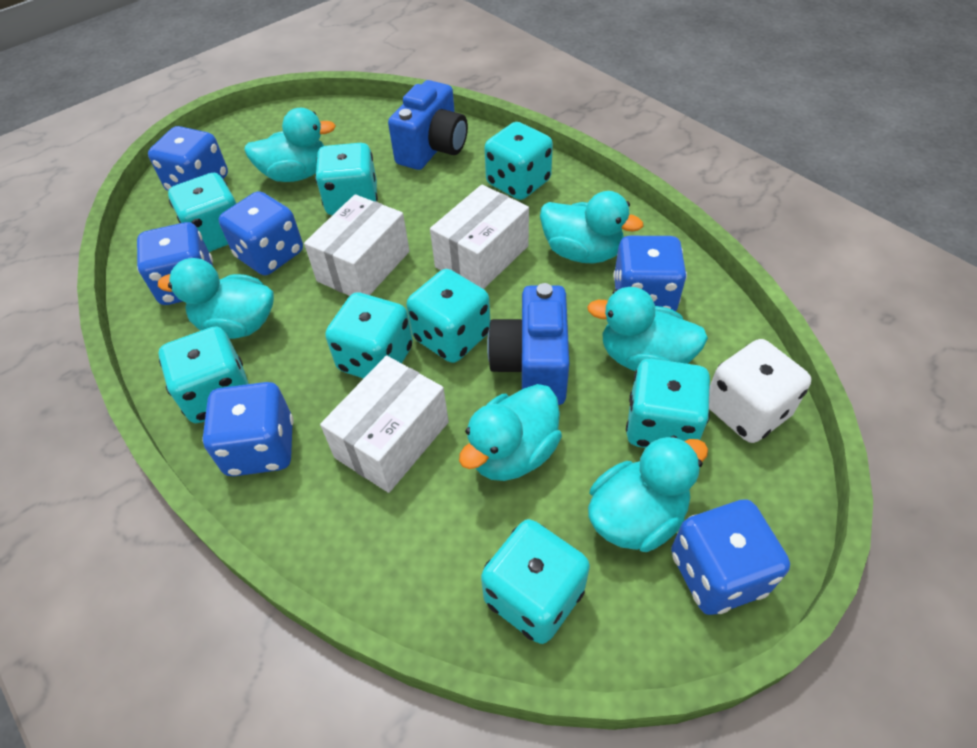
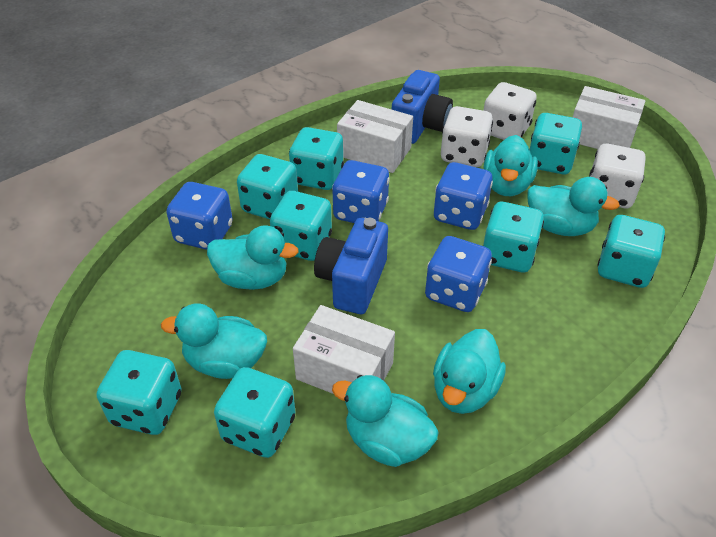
blue dice: [137,222,213,305] [148,126,228,191] [203,382,294,477] [219,191,303,275] [613,236,687,311] [671,499,790,615] = 6 -> [166,182,233,250] [332,160,390,223] [425,236,492,312] [434,162,493,230] = 4
white dice: [709,339,811,443] = 1 -> [441,106,493,167] [483,82,537,140] [589,144,646,208] = 3

